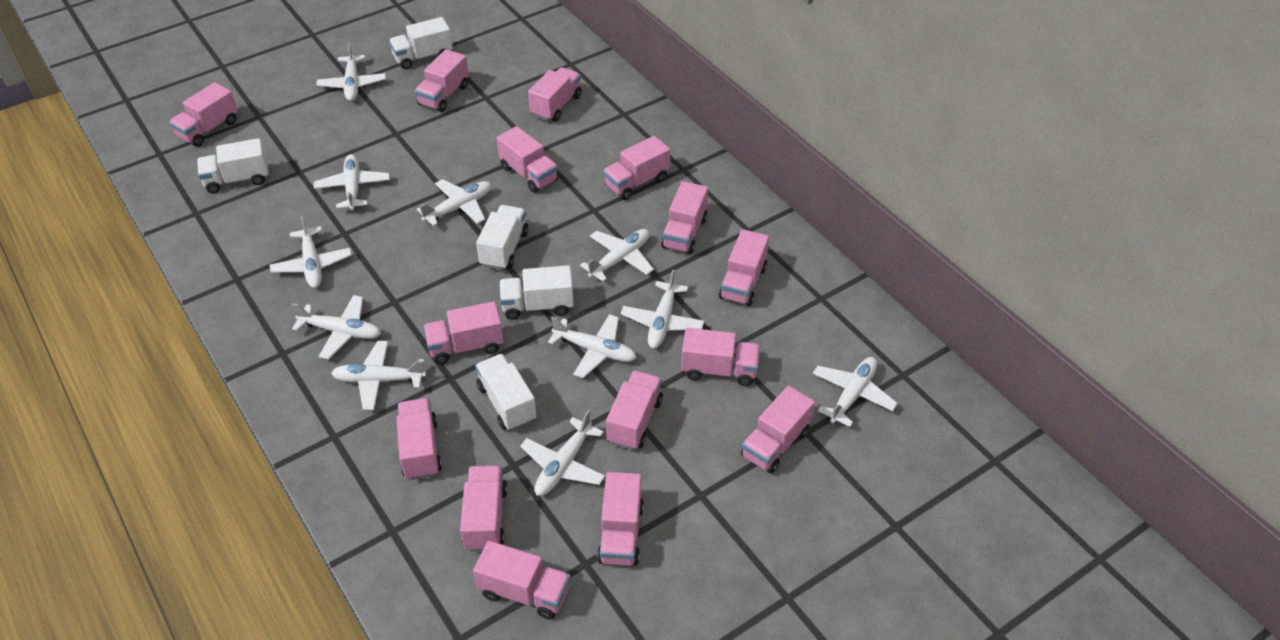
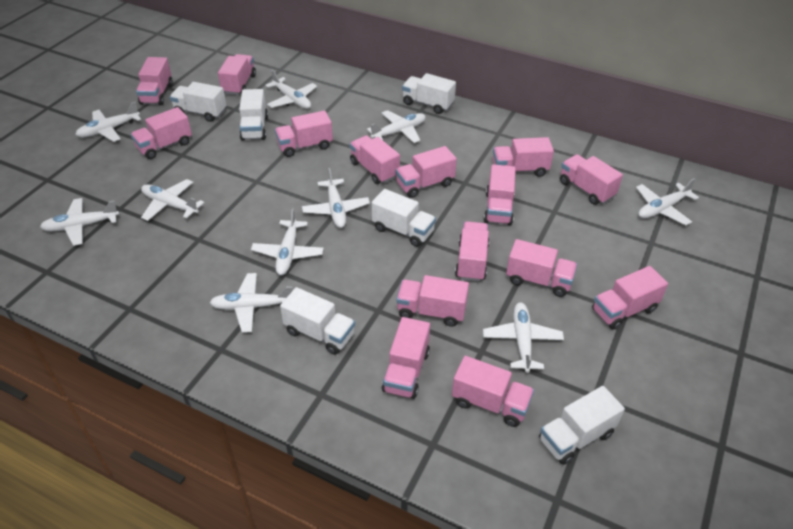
white plane: [270,216,352,288] [292,295,381,359] [314,154,390,210] [317,43,386,101] [331,341,426,410] [417,179,492,226] [520,410,605,496] [548,314,637,378] [580,229,654,282] [621,270,704,349] [813,357,898,427] = 11 -> [40,198,119,246] [75,101,141,142] [141,179,204,221] [210,273,292,333] [251,208,324,275] [265,70,317,109] [302,168,370,228] [367,110,426,143] [483,302,564,373] [636,178,699,225] = 10
white truck: [197,138,269,193] [389,17,453,69] [475,354,537,431] [476,205,528,270] [499,265,574,320] = 5 -> [170,82,226,122] [239,89,268,141] [280,287,355,355] [371,189,436,247] [402,73,456,114] [539,386,625,465] = 6

